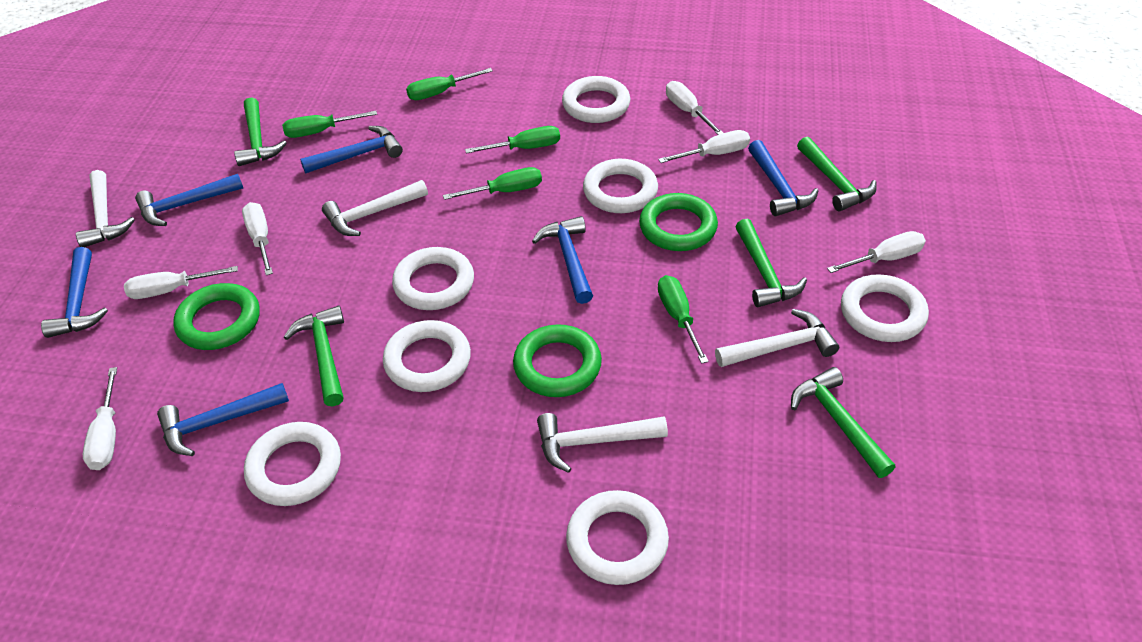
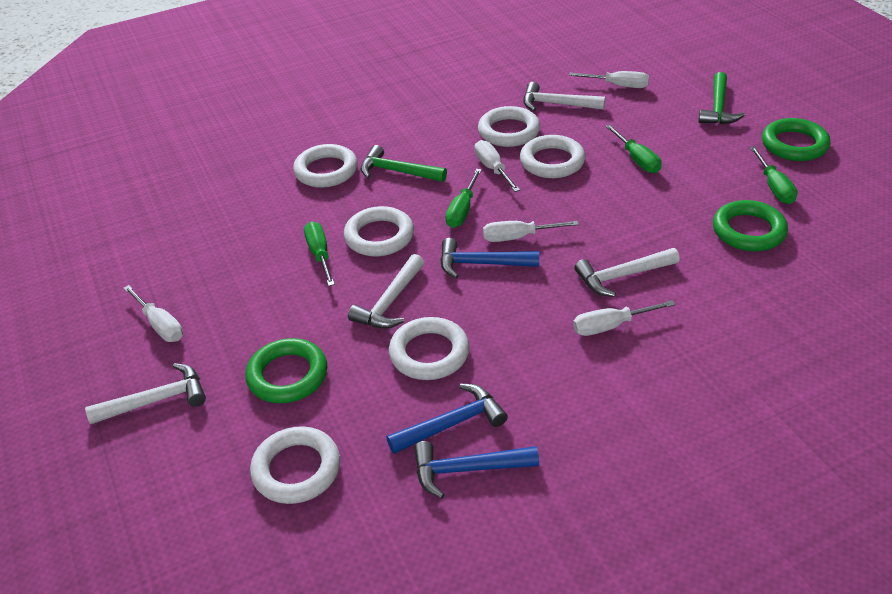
blue hammer: [41,247,108,338] [135,174,243,226] [157,383,289,456] [300,126,403,173] [532,216,593,304] [748,140,818,216] = 6 -> [387,384,508,454] [414,441,539,499] [440,238,539,279] = 3
green hammer: [234,97,287,166] [284,306,344,406] [735,219,807,307] [791,367,895,478] [797,137,877,211] = 5 -> [360,145,447,182] [698,72,745,124] = 2
green screwdriver: [282,111,377,138] [406,68,493,100] [443,167,542,200] [465,126,560,154] [658,275,709,364] = 5 -> [304,222,335,286] [445,169,482,228] [605,124,661,173] [750,146,798,204] = 4
white ring: [244,422,341,506] [383,320,471,392] [392,247,474,310] [562,76,630,123] [566,490,669,585] [583,159,658,213] [841,274,929,342] = 7 -> [250,426,340,504] [293,144,358,188] [344,206,414,257] [389,317,470,380] [478,106,540,147] [520,135,585,178] = 6
white screwdriver: [83,367,117,470] [124,266,238,299] [242,202,273,275] [658,130,750,163] [666,81,723,135] [827,231,926,273] = 6 -> [123,285,183,342] [474,140,520,192] [483,221,579,242] [569,71,649,88] [573,300,675,336] = 5

